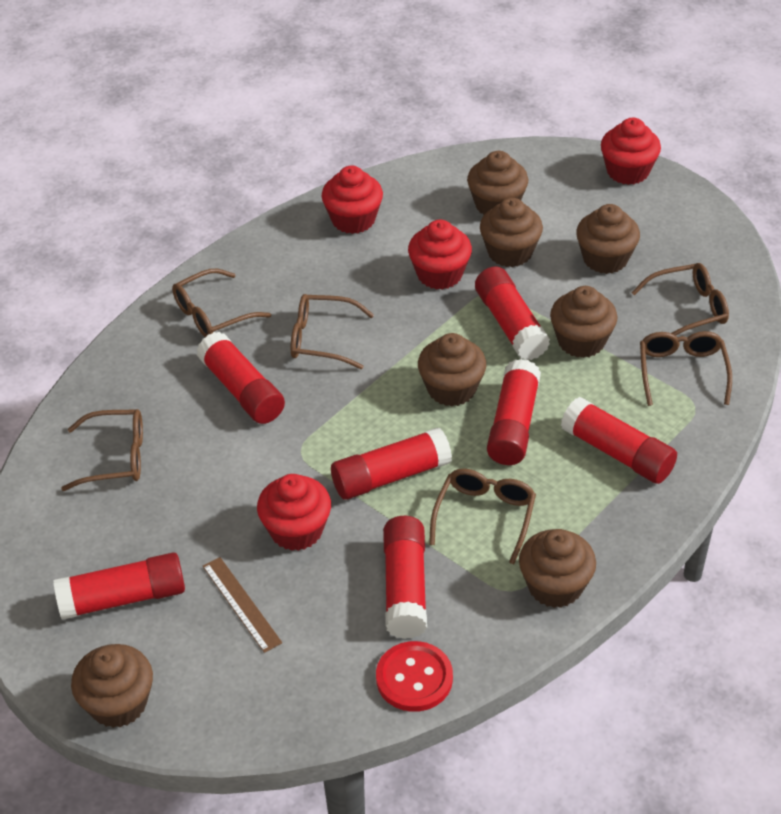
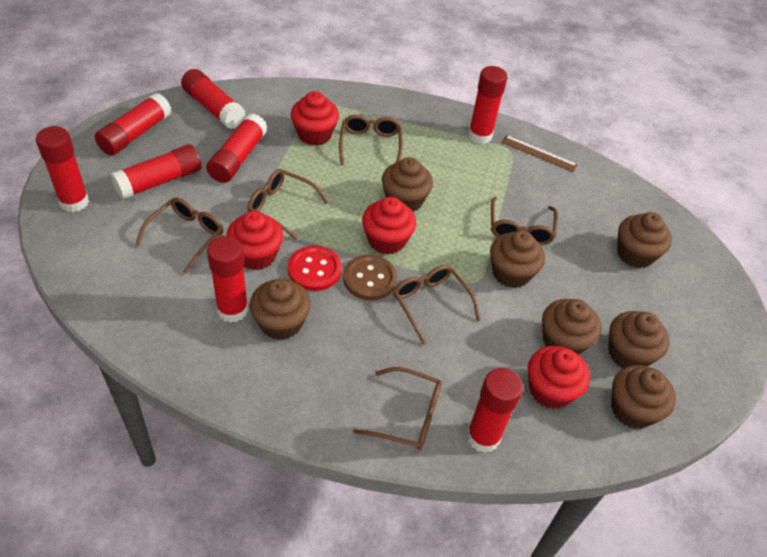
brown button: none = 0 -> [343,255,397,300] = 1
red glue stick: [53,552,185,620] [197,332,285,424] [331,427,452,500] [383,516,427,639] [475,266,550,360] [487,359,541,465] [561,397,677,484] = 7 -> [36,126,89,212] [94,93,172,156] [111,144,202,199] [181,69,246,129] [206,114,268,183] [207,236,248,323] [466,368,523,453] [468,66,508,144] = 8

